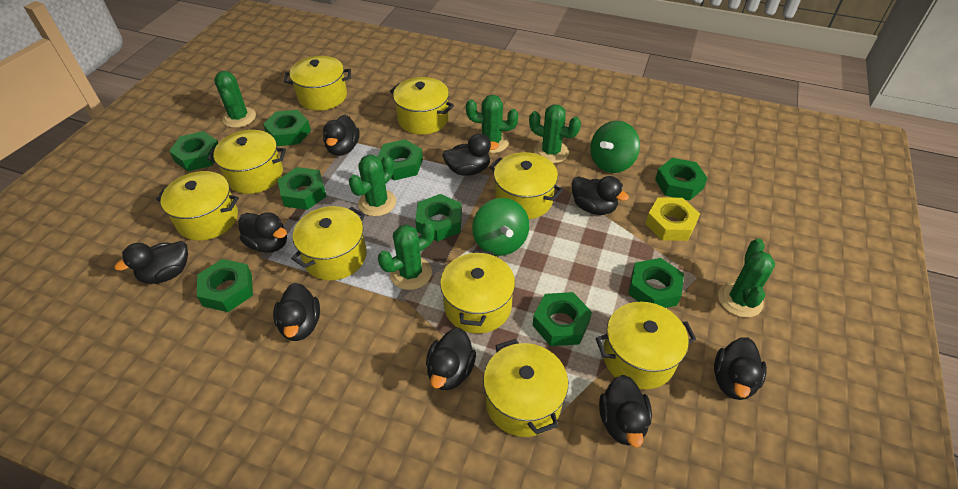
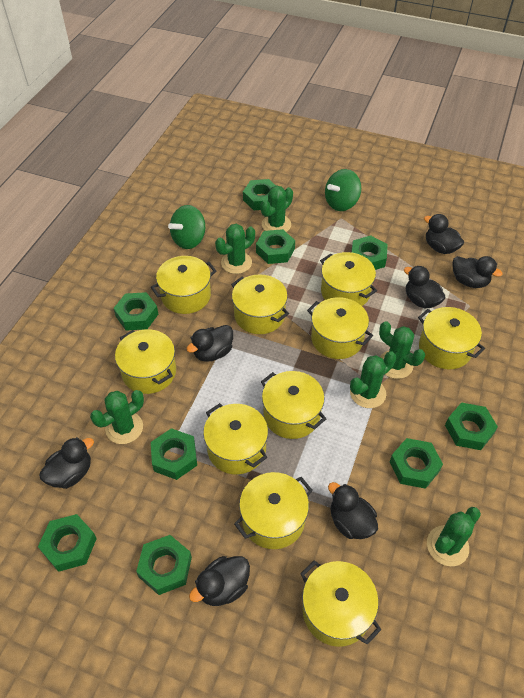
black duck: [114,241,188,284] [238,212,287,253] [273,283,320,341] [323,115,360,156] [426,328,476,390] [442,133,499,176] [572,176,629,215] [599,375,652,448] [714,337,767,400] = 9 -> [39,437,94,489] [186,325,233,362] [189,556,250,606] [328,482,378,539] [404,266,446,308] [424,214,464,254] [452,256,502,288] = 7
yellow nut: [645,197,700,241] = 1 -> none = 0
yellow pot: [156,171,239,241] [207,130,286,194] [284,56,351,111] [291,206,367,281] [390,77,454,135] [440,250,515,334] [483,339,568,437] [489,152,563,219] [596,302,696,389] = 9 -> [115,329,176,394] [151,256,216,314] [203,403,268,475] [231,274,289,334] [234,472,313,549] [261,371,326,439] [300,560,381,647] [307,297,373,359] [320,252,377,306] [418,307,485,370] = 10

